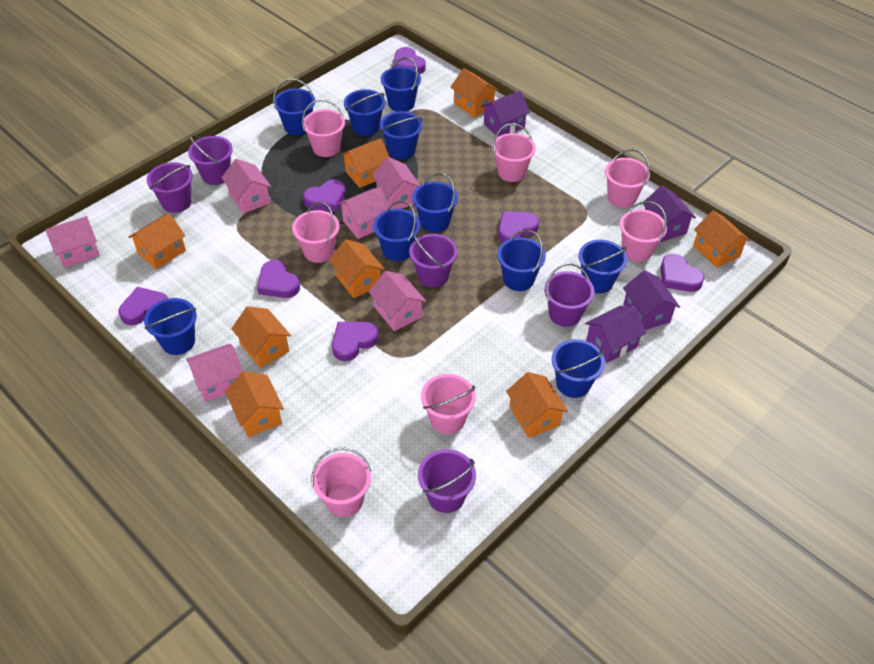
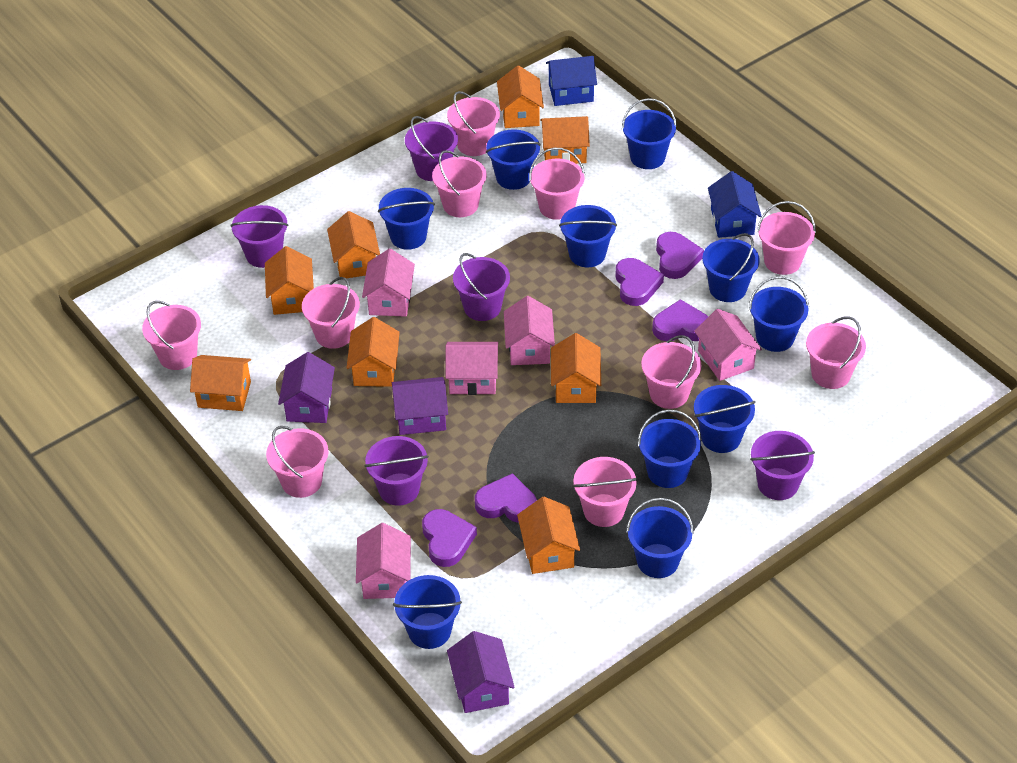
blue house: none = 0 -> [546,56,597,106] [708,171,761,238] = 2
pink bucket: [292,202,340,263] [302,99,345,157] [311,447,371,517] [421,374,476,434] [492,123,536,182] [605,149,650,208] [620,201,667,262] = 7 -> [142,301,201,370] [266,426,329,498] [302,277,360,349] [432,150,487,217] [447,91,500,156] [529,148,585,220] [573,457,637,527] [641,335,701,409] [757,201,816,275] [806,316,866,389] = 10
pink house: [45,216,100,268] [186,343,243,402] [221,159,272,214] [338,187,390,239] [369,271,426,331] [372,157,420,209] = 6 -> [356,523,411,599] [362,249,415,317] [445,342,499,395] [504,296,555,365] [694,309,762,381] = 5
purple heart: [119,287,168,325] [257,260,300,298] [303,179,346,212] [332,322,378,361] [392,47,426,74] [498,211,539,243] [661,254,704,292] = 7 -> [422,509,477,567] [475,473,537,523] [615,258,664,306] [652,299,708,341] [656,232,704,279] = 5
purple house: [481,91,530,137] [585,306,646,363] [623,270,680,330] [643,186,696,242] = 4 -> [278,352,335,423] [392,377,448,435] [447,631,515,713] = 3

